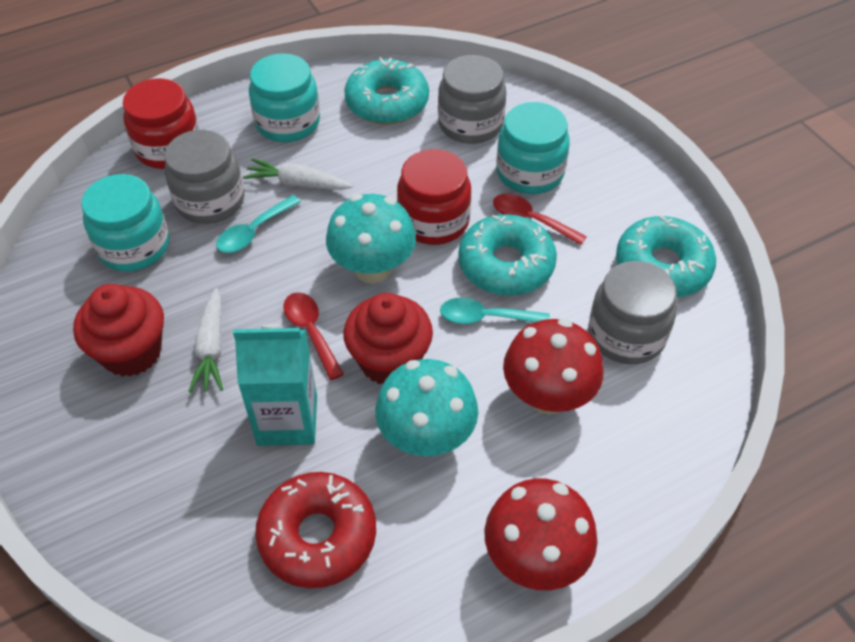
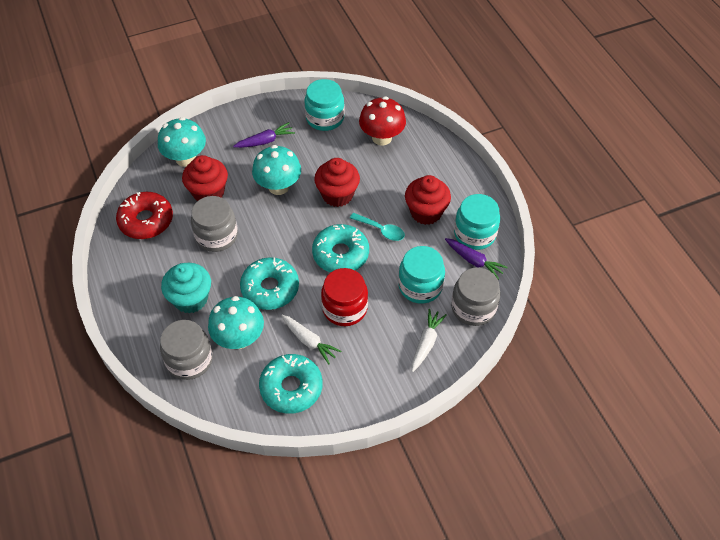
purple carrot: none = 0 -> [233,122,295,148] [445,238,508,279] = 2
red cupcake: [73,284,164,377] [343,293,433,384] = 2 -> [182,155,228,201] [314,158,360,207] [405,175,451,225] = 3
red jar: [123,78,200,169] [397,149,471,245] = 2 -> [321,268,368,326] = 1
red mushroom: [484,478,597,590] [503,319,603,414] = 2 -> [359,96,406,146] = 1
red spoon: [283,292,344,380] [493,194,587,245] = 2 -> none = 0
turquoise carton: [233,324,317,446] = 1 -> none = 0
turquoise cupcake: none = 0 -> [161,263,211,313] = 1
turquoise mushroom: [326,194,416,283] [375,359,478,456] = 2 -> [158,117,206,167] [208,296,264,349] [252,145,301,195] = 3
turquoise spoon: [216,195,301,253] [440,297,550,324] = 2 -> [350,213,405,241] = 1

